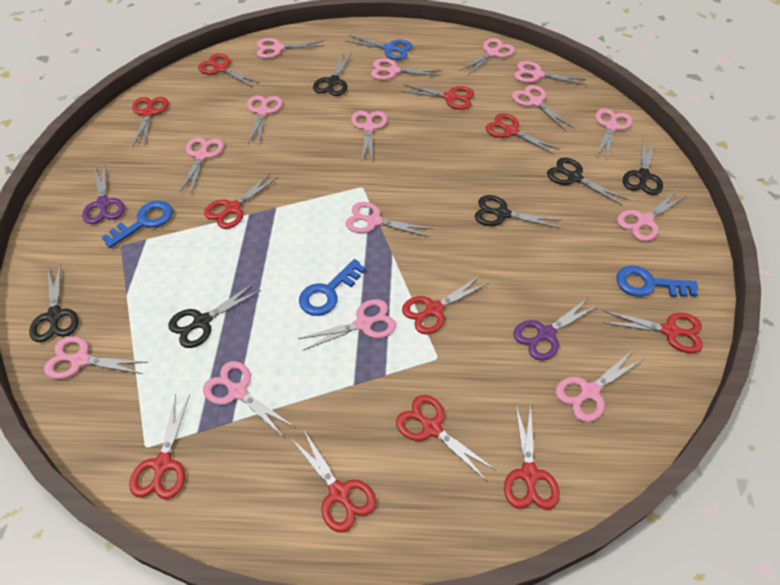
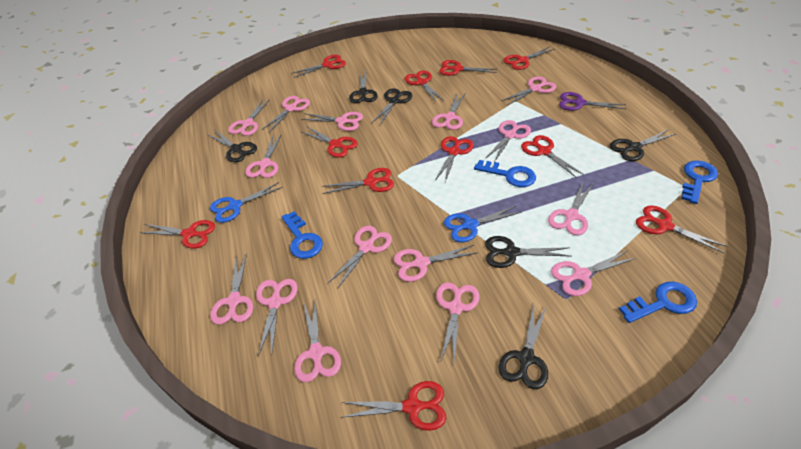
blue key: [102,201,173,248] [299,259,366,316] [616,265,698,297] = 3 -> [281,211,323,259] [474,160,536,187] [619,282,697,323] [682,160,718,204] = 4
blue scissors: [345,35,412,60] = 1 -> [210,182,283,223] [444,205,522,242] = 2
purple scissors: [82,163,125,224] [513,297,599,361] = 2 -> [559,92,626,111] = 1

